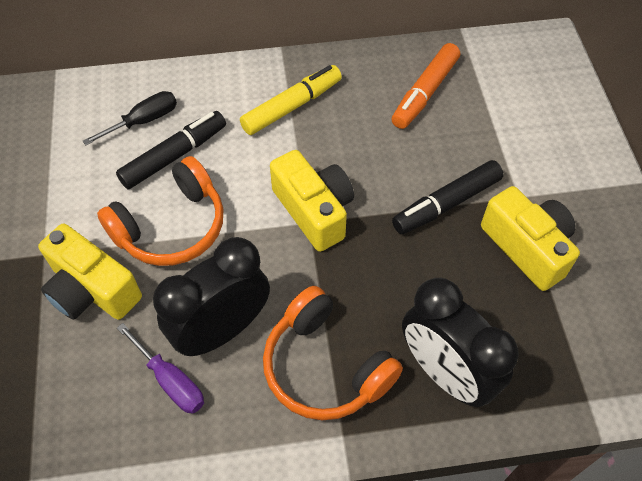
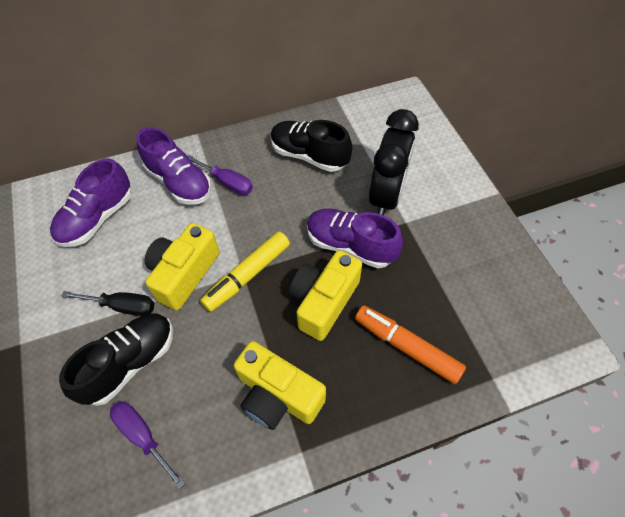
black clock: [153,237,270,356] [402,278,519,407] = 2 -> [369,109,419,215] = 1
black marker: [116,111,226,189] [392,160,503,234] = 2 -> none = 0
black shoe: none = 0 -> [59,313,173,406] [271,120,352,172] = 2
orange headphones: [97,156,224,266] [263,286,403,420] = 2 -> none = 0
purple screwdriver: [117,323,204,414] = 1 -> [110,401,186,489] [187,155,253,195] = 2
purple shoe: none = 0 -> [50,158,132,247] [136,127,212,205] [307,208,403,268] = 3

